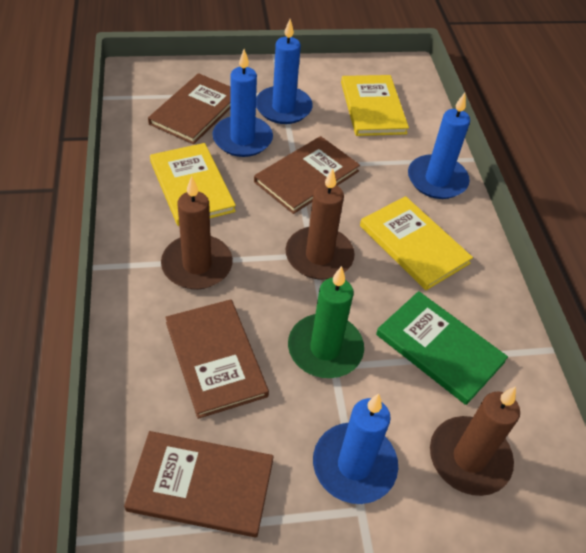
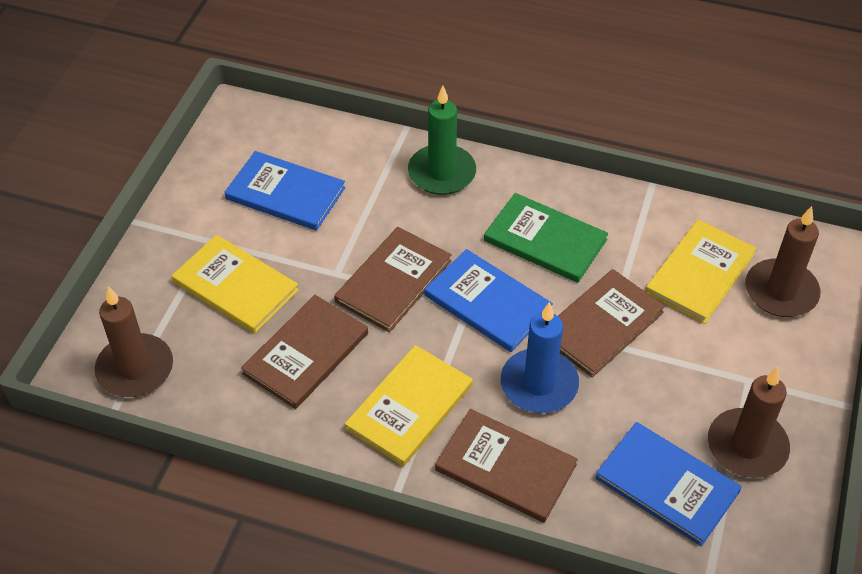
blue book: none = 0 -> [224,151,346,231] [424,249,553,352] [595,422,742,546] = 3
blue candle: [212,49,273,157] [256,19,313,124] [313,394,398,504] [408,93,470,199] = 4 -> [501,302,579,413] = 1

